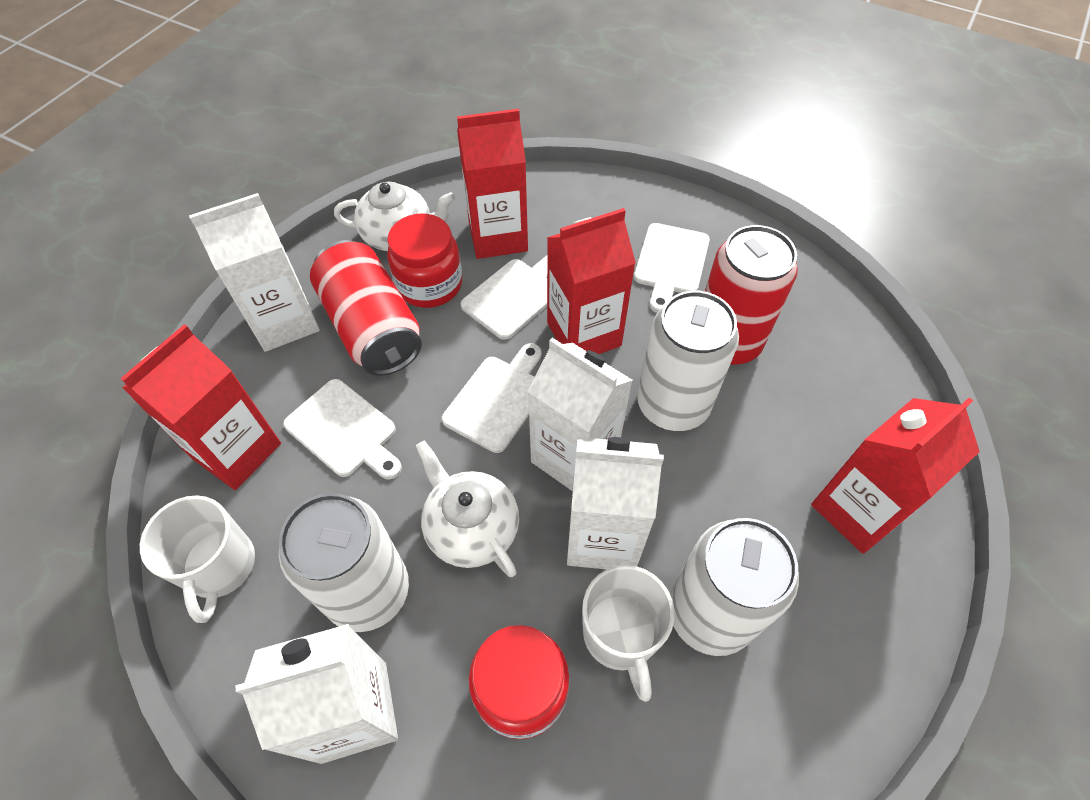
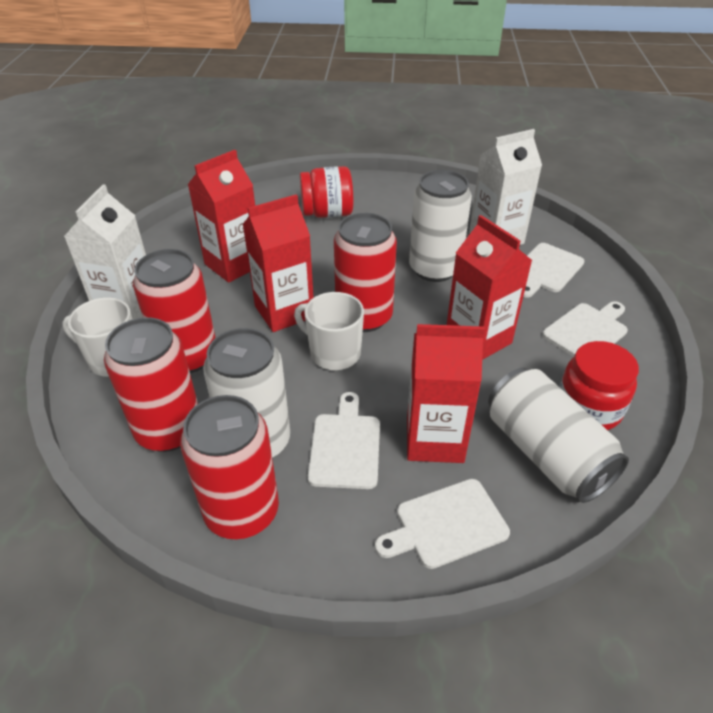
red can: [310,240,422,376] [705,225,798,365] = 2 -> [104,317,198,452] [133,249,216,373] [180,395,279,539] [334,213,397,332] = 4
white carton: [189,193,320,352] [235,624,398,764] [527,338,633,491] [567,437,664,569] = 4 -> [64,184,146,319] [469,129,542,245] = 2
white teapot: [334,181,455,251] [416,440,519,577] = 2 -> none = 0

